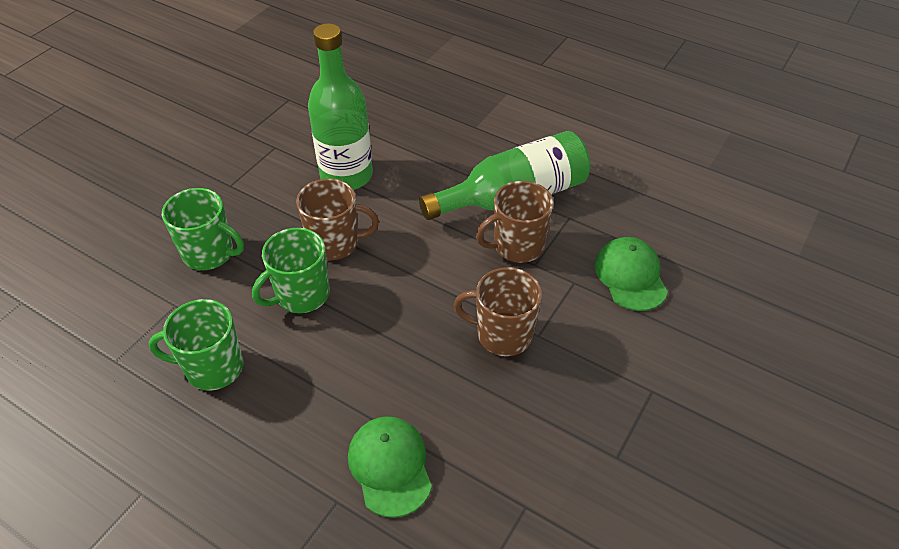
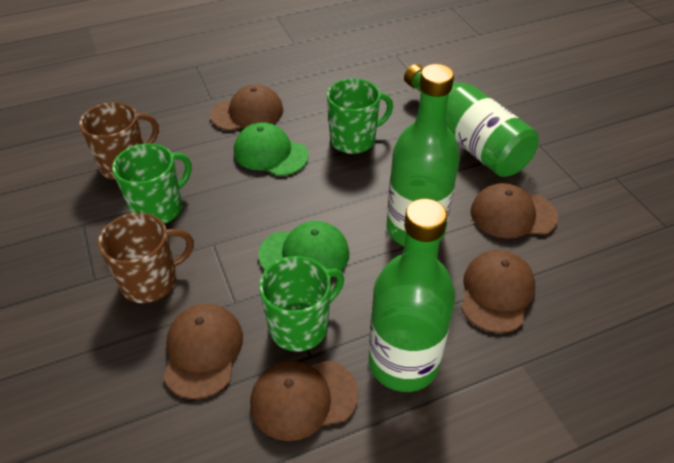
brown cap: none = 0 -> [163,304,243,399] [210,84,284,131] [250,360,358,441] [461,250,535,333] [471,183,558,239] = 5
brown mug: [296,179,379,260] [454,267,542,356] [476,181,554,263] = 3 -> [79,102,159,180] [98,213,194,303] = 2
green bottle: [308,23,373,190] [419,131,590,220] = 2 -> [369,199,455,392] [387,64,460,246] [404,64,539,177] = 3

